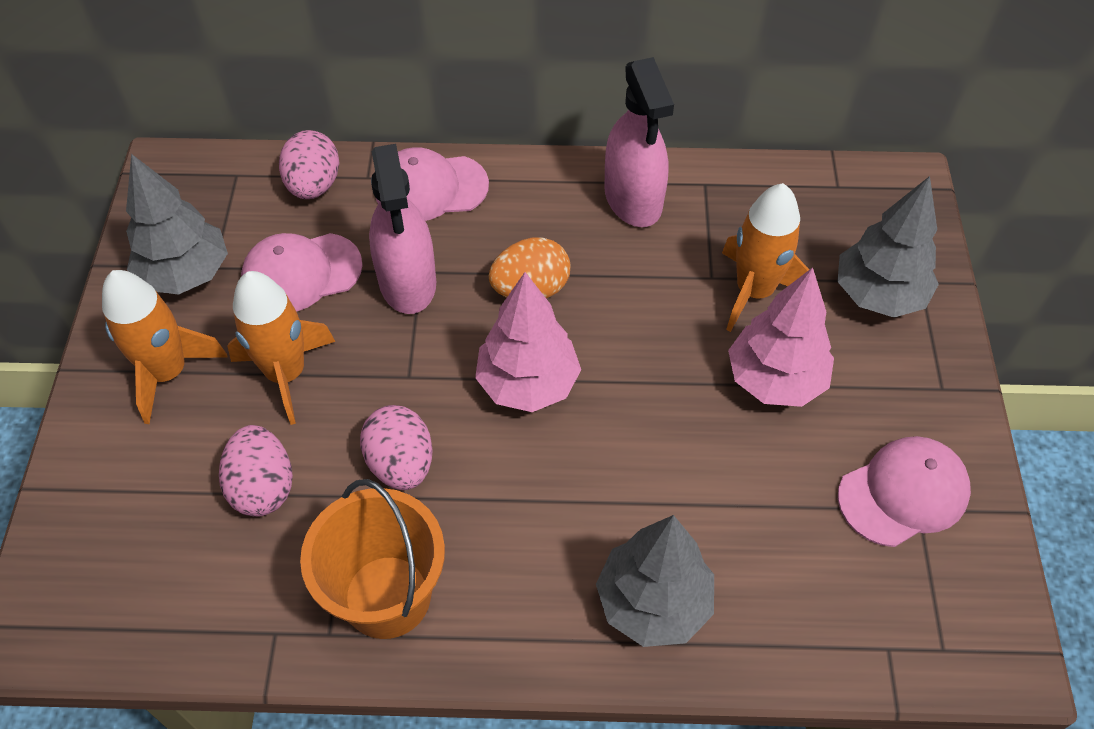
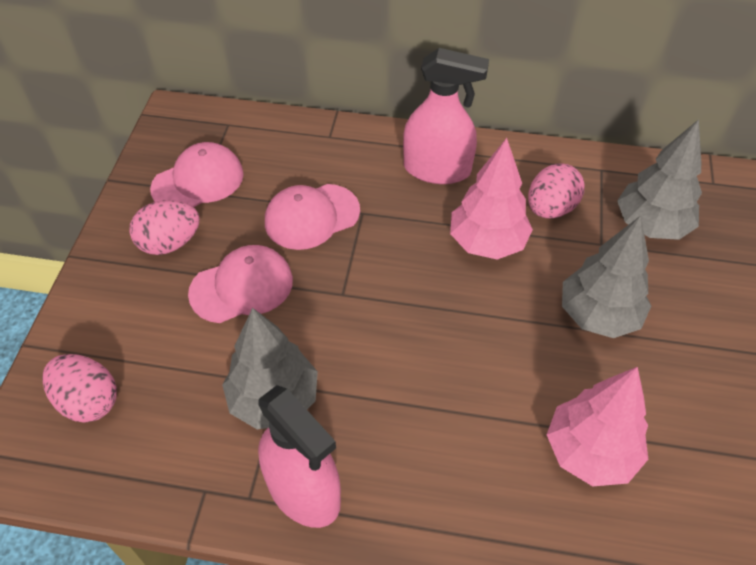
orange bucket: [300,479,445,639] = 1 -> none = 0
orange egg: [489,237,570,298] = 1 -> none = 0
orange rocket: [102,270,228,424] [227,271,336,425] [722,183,809,332] = 3 -> none = 0

